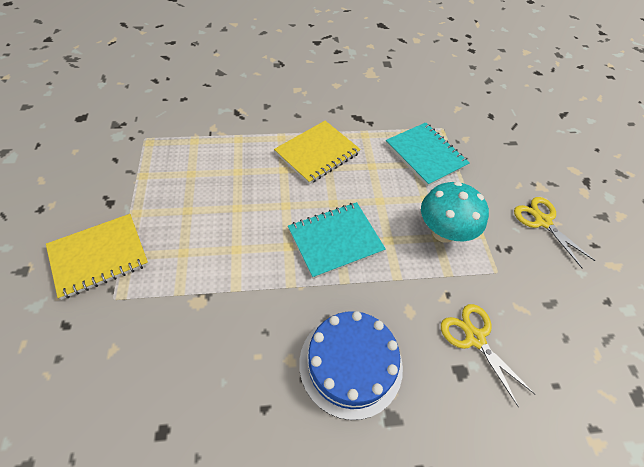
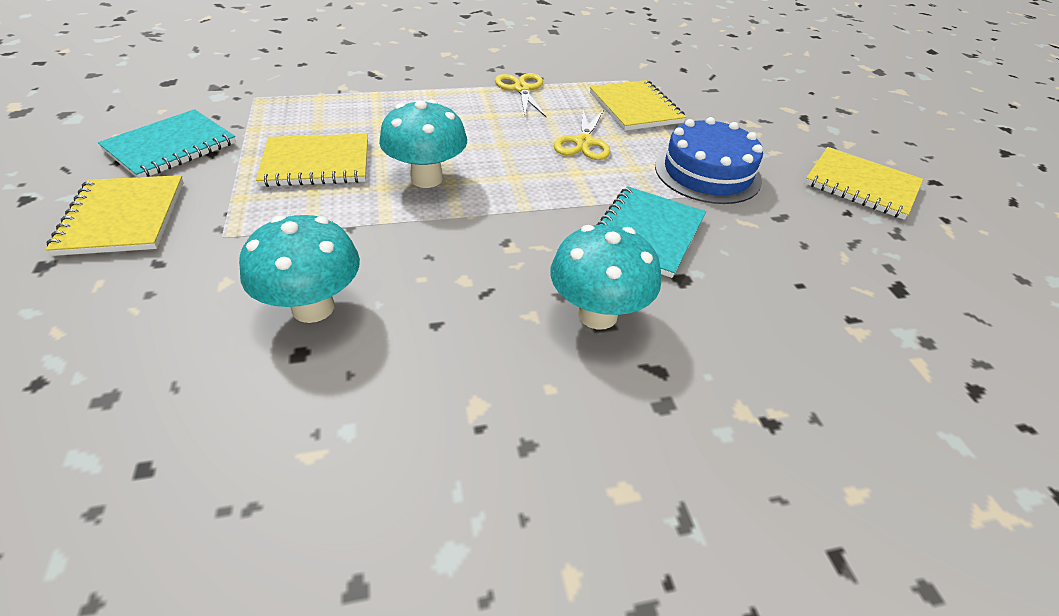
turquoise mushroom: [421,181,489,243] = 1 -> [239,215,360,323] [379,100,467,188] [550,224,661,330] = 3
yellow notebook: [46,214,149,300] [274,121,361,184] = 2 -> [46,175,184,256] [256,134,368,187] [590,80,686,131] [805,147,923,220] = 4

